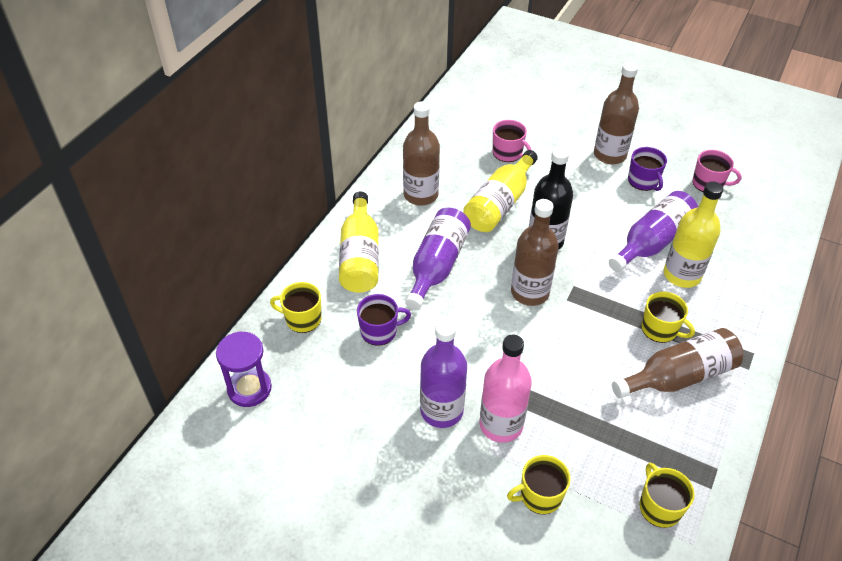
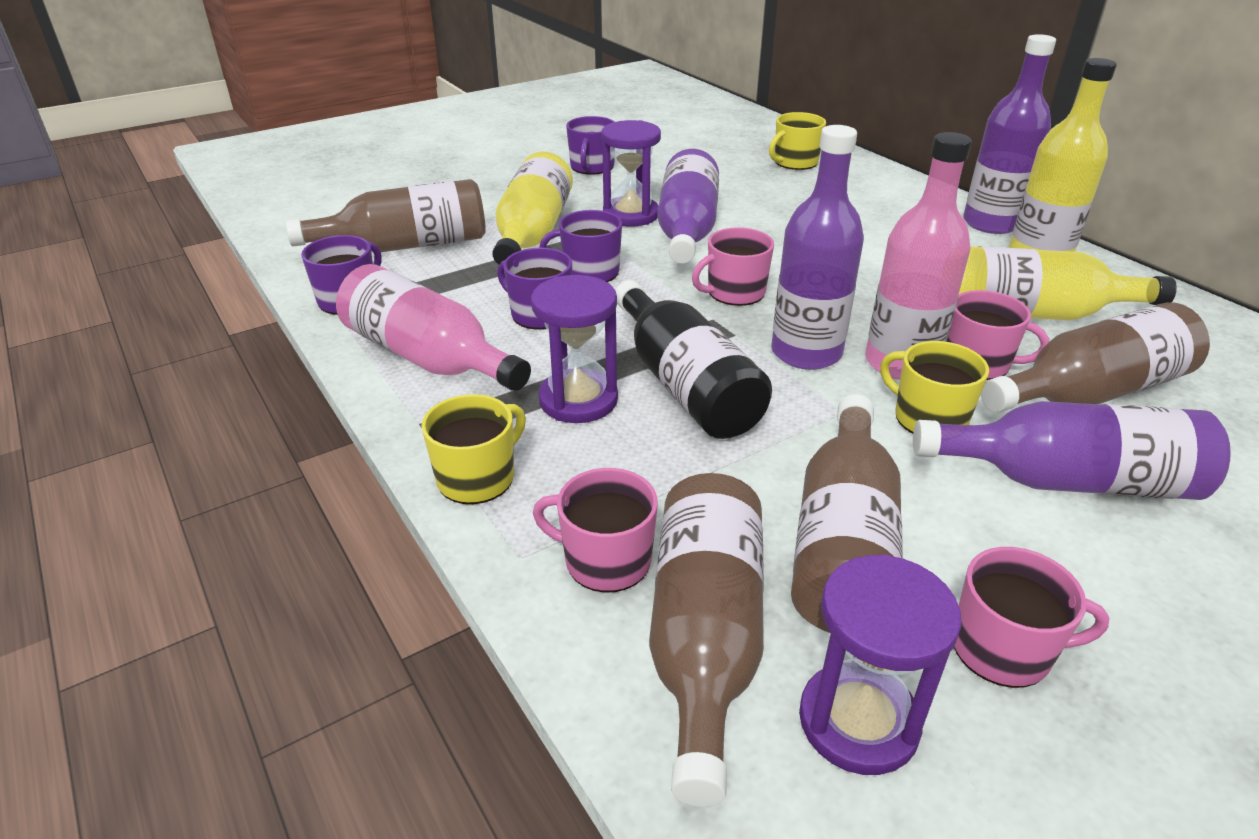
pink bottle: [480,334,532,443] = 1 -> [336,264,531,391] [865,132,972,380] = 2
pink mug: [493,120,531,162] [693,150,742,192] = 2 -> [533,468,658,593] [692,227,774,306] [947,290,1049,380] [954,547,1109,688] = 4
purple bottle: [405,208,471,310] [420,320,467,428] [609,191,698,272] = 3 -> [658,149,719,263] [771,125,864,370] [913,401,1231,500] [963,34,1056,234] = 4
purple hourglass: [216,331,272,407] = 1 -> [531,275,618,423] [601,120,661,226] [799,554,961,775] = 3
purple mug: [357,294,411,346] [628,147,667,191] = 2 -> [301,235,381,315] [497,248,572,330] [539,210,622,282] [566,116,615,175] = 4
yellow mug: [270,282,322,333] [507,455,570,514] [640,463,695,528] [641,291,695,343] = 4 -> [421,394,526,504] [769,112,826,170] [880,341,989,434] = 3

